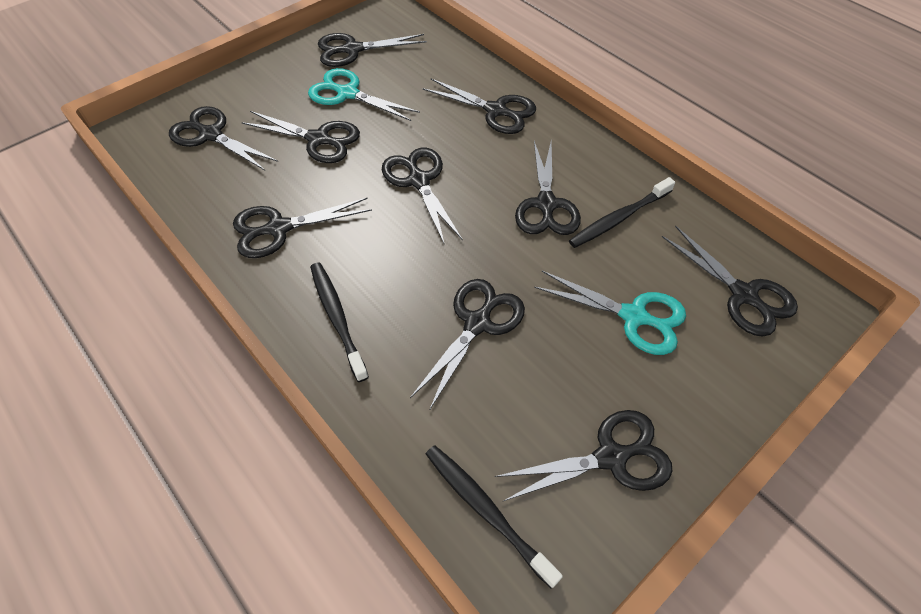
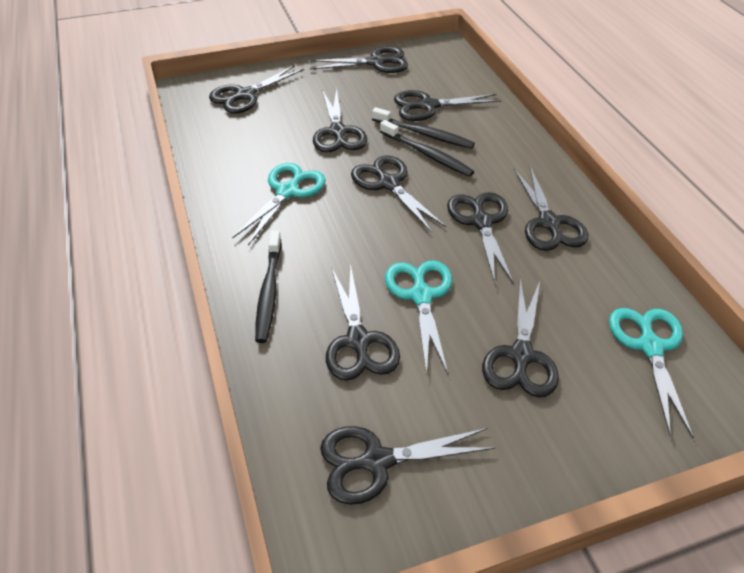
turquoise scissors: [308,68,420,121] [534,271,686,355] = 2 -> [232,163,326,245] [385,260,452,375] [609,308,694,438] = 3

